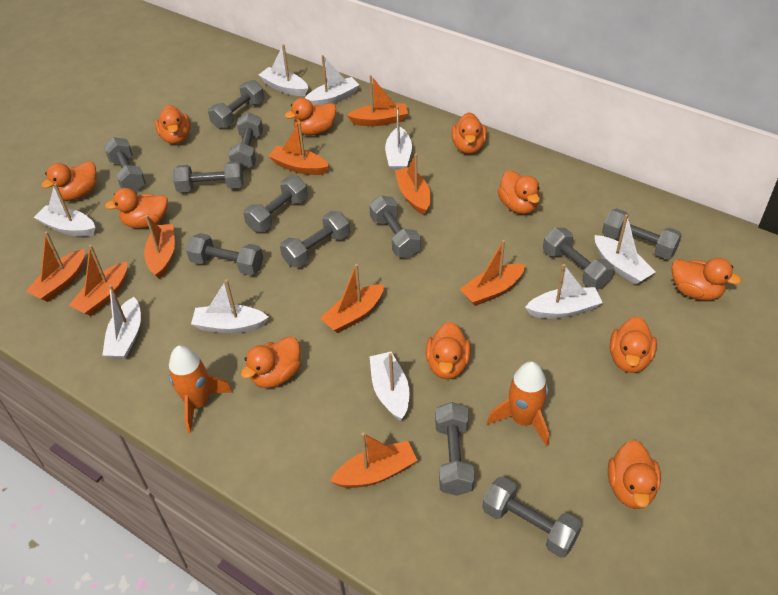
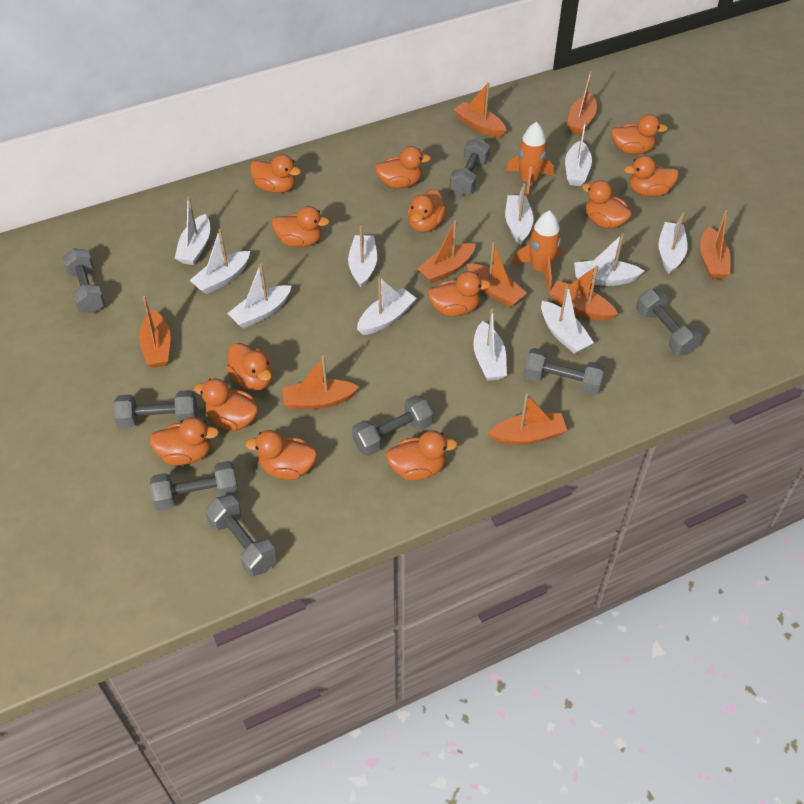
grey dumbbell: [104,137,146,192] [173,161,244,192] [186,233,263,276] [208,80,264,129] [229,113,263,171] [243,176,308,232] [280,211,350,267] [369,195,421,258] [435,402,475,496] [482,477,582,558] [543,228,614,289] [602,208,682,259] = 12 -> [62,248,105,313] [113,390,198,429] [150,461,238,511] [205,495,277,576] [352,395,433,456] [450,138,490,196] [523,348,605,396] [636,289,702,355] = 8
orange duck: [41,161,97,201] [105,188,168,228] [155,105,191,144] [241,336,301,388] [285,98,336,135] [426,322,471,379] [451,112,487,154] [497,170,540,214] [608,440,661,509] [610,316,657,373] [672,258,741,300] = 11 -> [149,417,219,465] [194,378,259,431] [226,343,273,391] [245,430,317,480] [250,154,301,193] [272,206,329,247] [375,146,431,188] [386,430,457,481] [408,189,447,232] [427,271,491,316] [582,180,632,229] [611,114,668,155] [624,156,679,197] = 13
white boat: [34,183,95,237] [102,285,141,359] [191,279,269,333] [259,44,308,96] [305,55,359,105] [370,352,409,421] [385,106,412,172] [525,264,603,319] [595,214,655,285] = 9 -> [175,196,210,265] [189,229,250,294] [227,264,291,328] [348,226,377,288] [357,277,417,335] [473,309,507,381] [505,183,533,245] [541,284,594,354] [565,120,592,186] [574,233,644,286] [658,212,688,274] = 11

